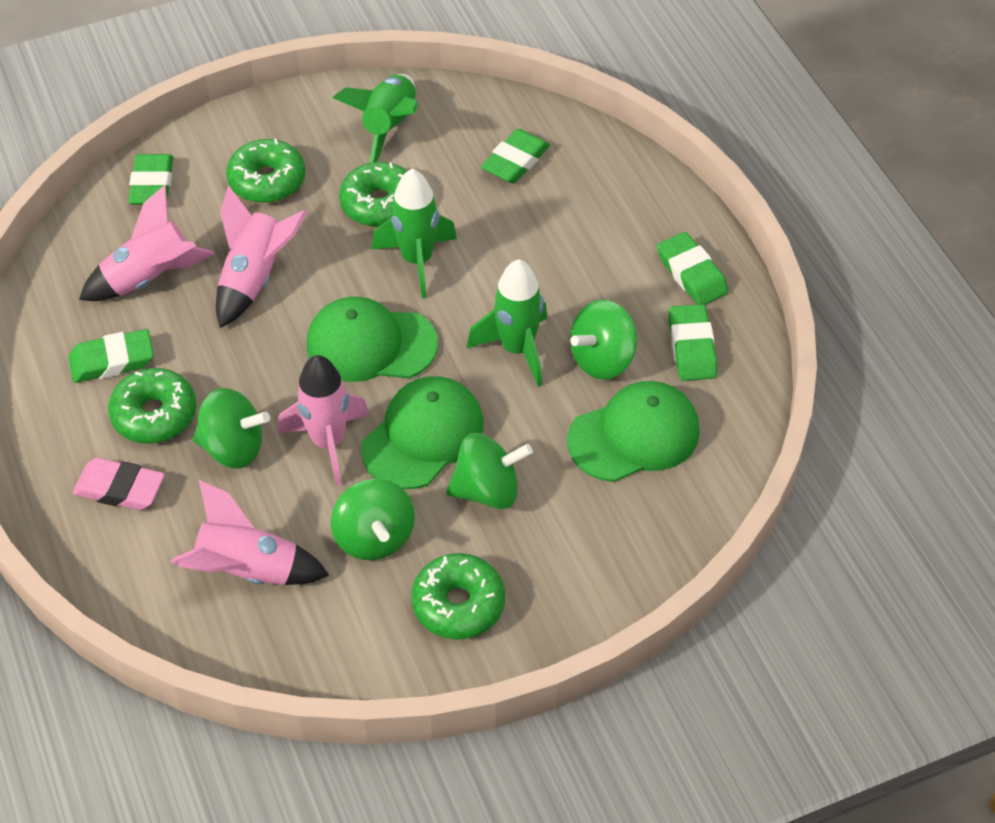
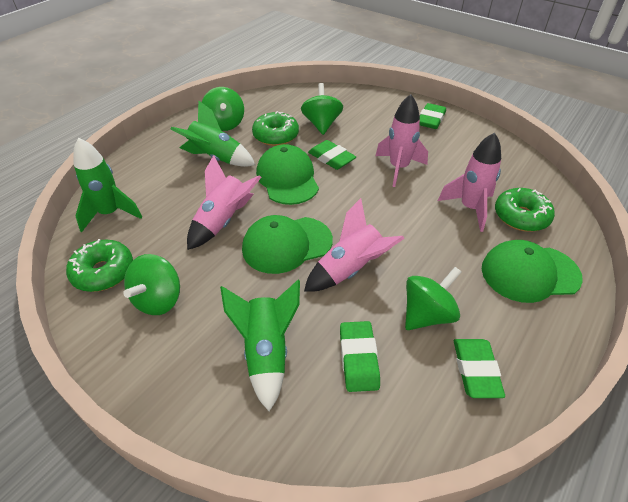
green donut: [108,368,197,444] [226,139,306,203] [339,162,407,227] [411,553,505,639] = 4 -> [66,239,133,292] [252,111,299,146] [495,188,555,232] = 3
green eraser: [68,329,154,383] [128,154,173,205] [481,129,550,183] [657,232,729,305] [669,304,717,381] = 5 -> [308,140,356,170] [340,321,380,392] [420,103,446,129] [454,339,505,398] = 4
pink eraser: [72,458,165,510] = 1 -> none = 0

